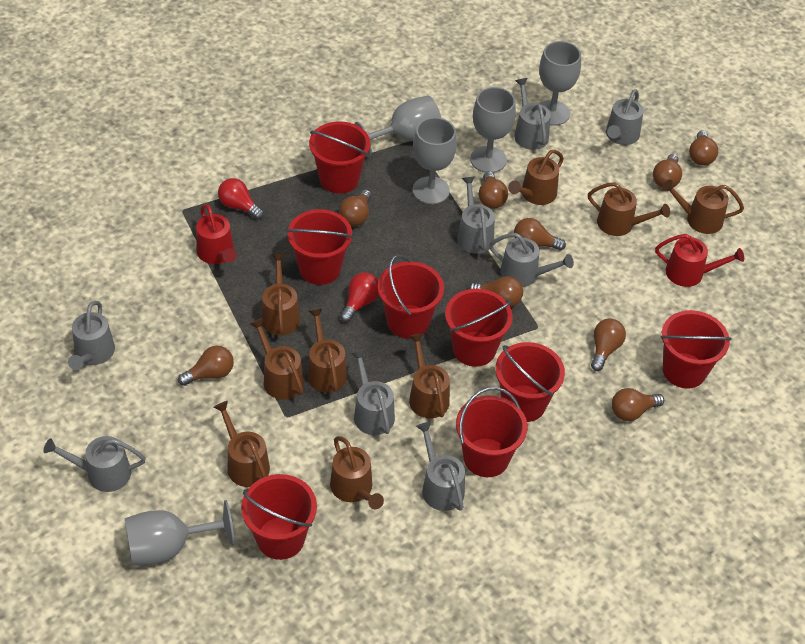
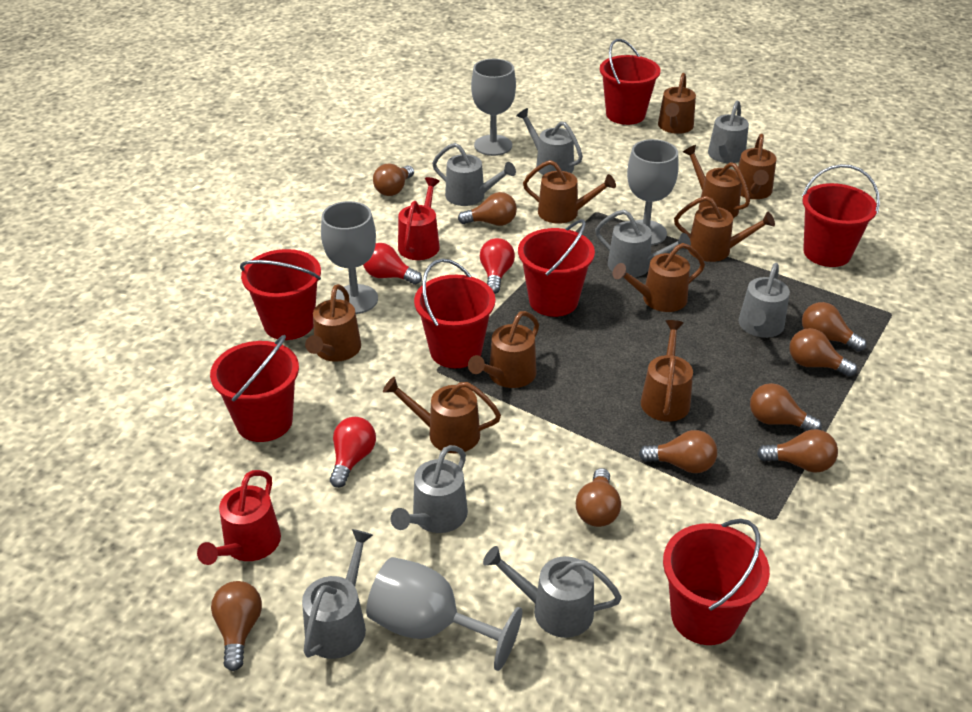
brown watering can: [214,401,270,487] [250,318,304,399] [261,254,300,335] [307,308,347,393] [330,436,384,509] [409,333,450,418] [508,150,564,205] [588,182,670,236] [662,180,744,234] = 9 -> [305,284,361,362] [383,377,501,453] [468,311,539,388] [523,160,616,224] [613,243,705,312] [641,320,693,422] [658,73,696,134] [674,196,775,262] [683,145,750,218] [738,134,777,199] = 10
grey goblet: [125,500,235,565] [354,96,441,157] [413,117,457,204] [470,87,516,173] [539,41,581,126] = 5 -> [321,201,378,314] [366,557,522,671] [471,59,516,156] [627,139,679,246] = 4
red bucket: [241,474,317,560] [287,209,354,285] [309,122,370,193] [378,255,444,339] [445,289,513,367] [456,387,527,477] [495,342,565,422] [660,310,732,389] = 8 -> [210,335,299,442] [240,249,321,340] [414,259,495,368] [518,219,595,317] [600,39,661,125] [663,519,770,645] [802,164,880,267] = 7
red light bulb: [218,178,264,220] [340,272,379,322] = 2 -> [330,417,376,488] [363,243,422,285] [480,238,515,294] = 3

